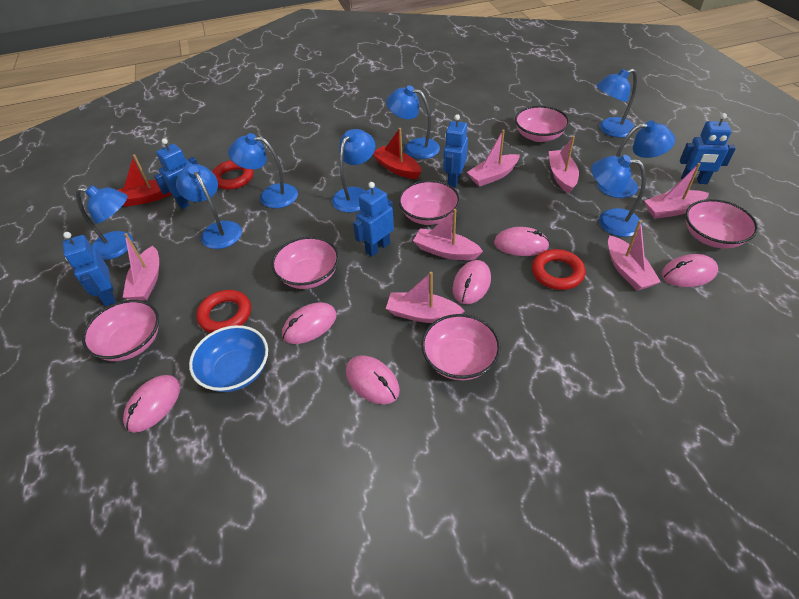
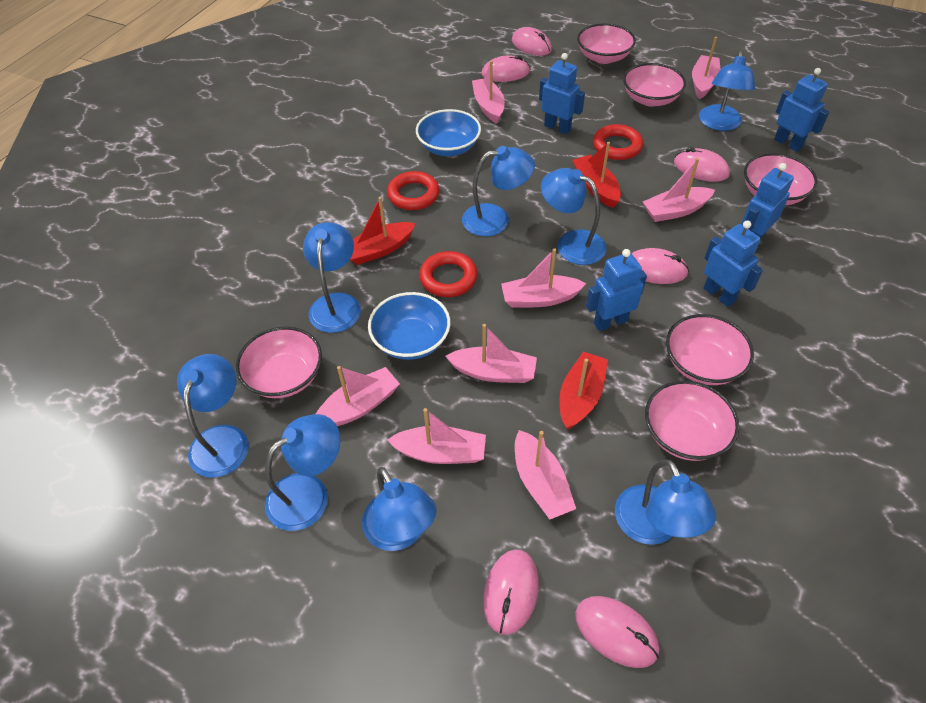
blue bowl: [189,325,268,392] = 1 -> [368,292,451,360] [416,109,481,156] = 2
pink boat: [123,233,159,301] [386,272,465,323] [413,209,483,260] [467,129,520,186] [549,136,579,193] [608,220,661,291] [644,163,709,219] = 7 -> [316,366,400,426] [387,408,486,464] [445,324,537,383] [472,61,505,123] [501,248,586,308] [515,430,576,520] [643,158,715,222] [692,37,721,99] = 8
red boat: [118,154,172,207] [373,128,421,179] = 2 -> [350,197,416,265] [560,352,608,430] [572,142,621,208] = 3

